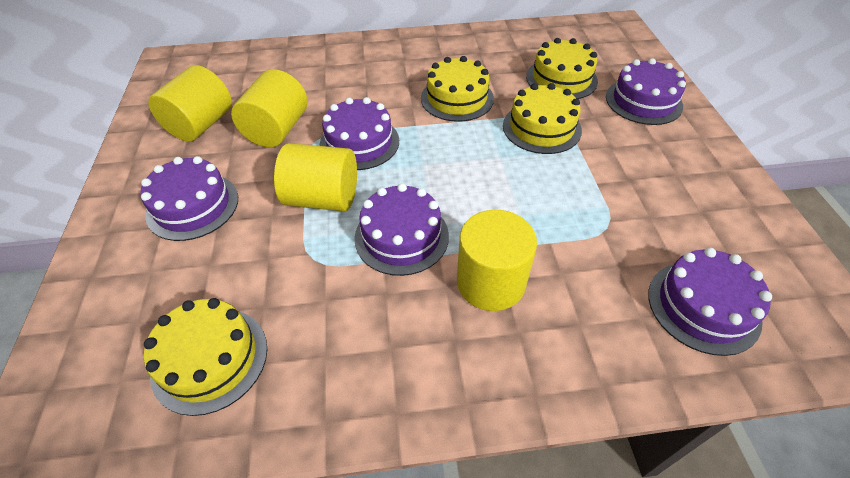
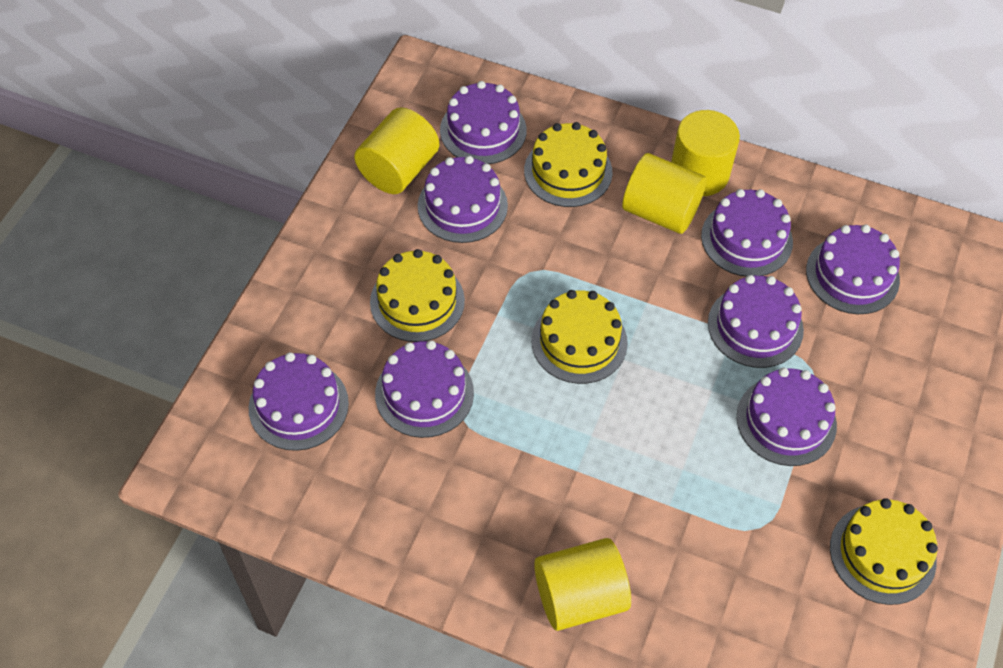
purple cake: [140,156,238,241] [320,97,399,170] [354,183,449,276] [606,58,686,125] [648,248,772,356] = 5 -> [249,352,349,451] [375,340,474,438] [418,156,508,243] [440,81,527,164] [701,189,793,277] [708,275,804,368] [737,368,837,466] [806,224,900,314] = 8

